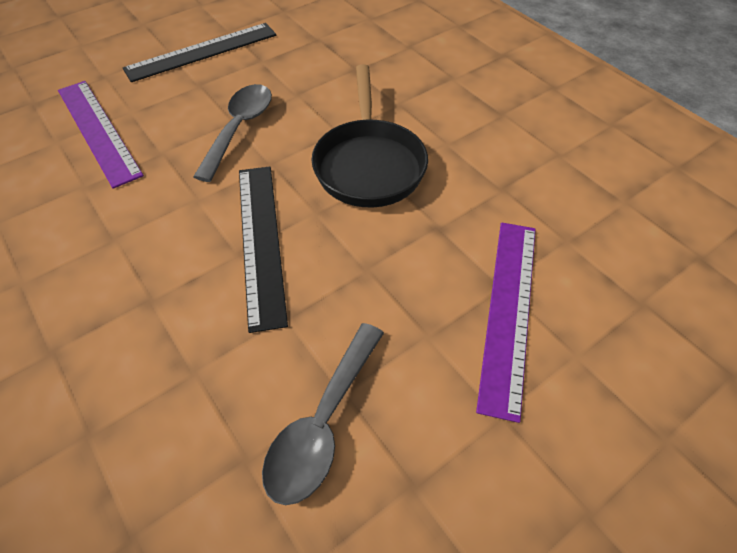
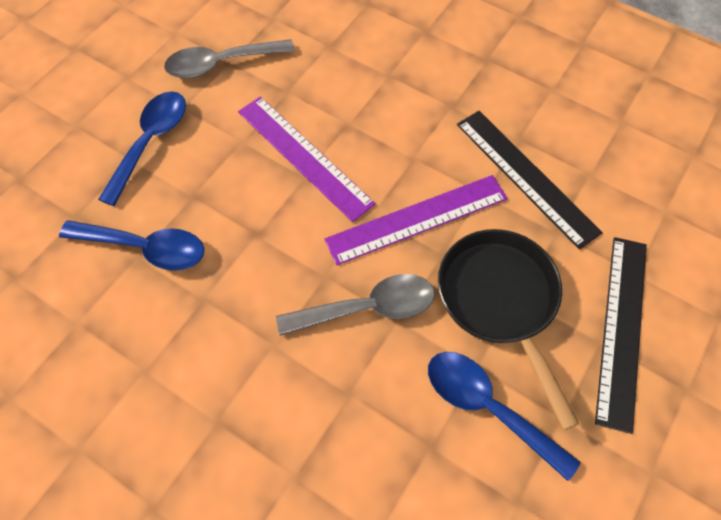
blue spoon: none = 0 -> [59,220,204,271] [98,91,186,206] [428,352,580,481] = 3

